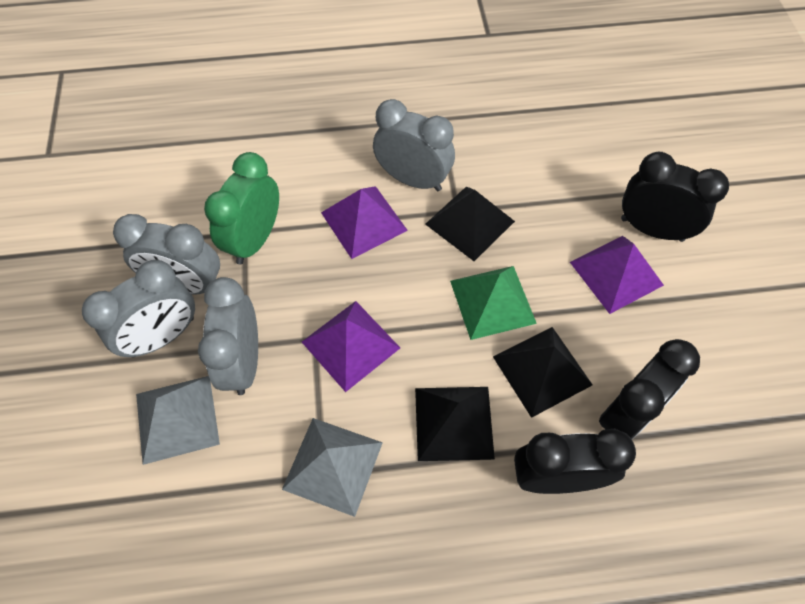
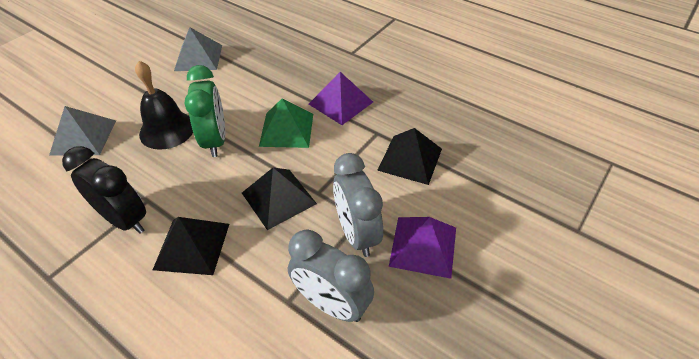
black bell: none = 0 -> [135,61,193,150] = 1
black clock: [514,429,636,494] [599,339,700,439] [621,152,729,242] = 3 -> [62,146,146,234] = 1
grey clock: [82,260,195,358] [113,214,220,295] [198,277,258,395] [373,99,455,191] = 4 -> [288,229,374,322] [333,153,383,257] = 2
purple pyramid: [302,301,400,392] [321,186,408,259] [570,236,664,314] = 3 -> [309,72,373,125] [389,217,456,279] = 2

